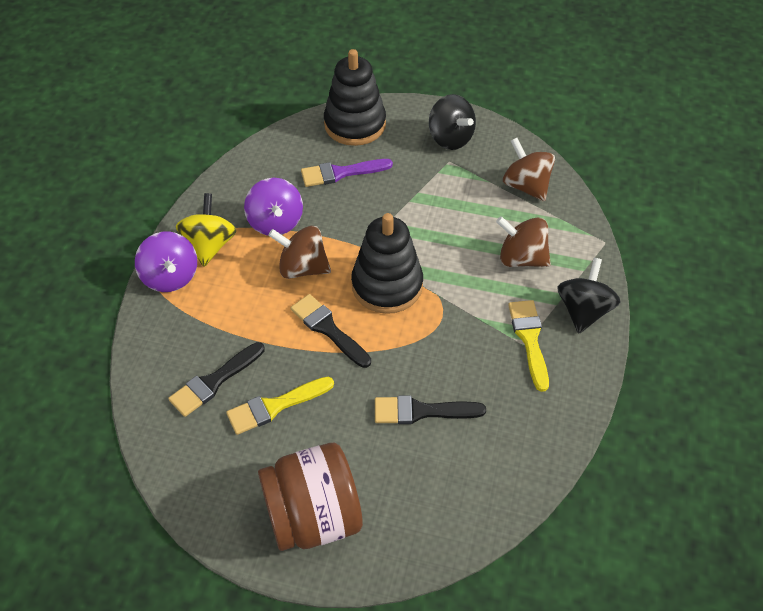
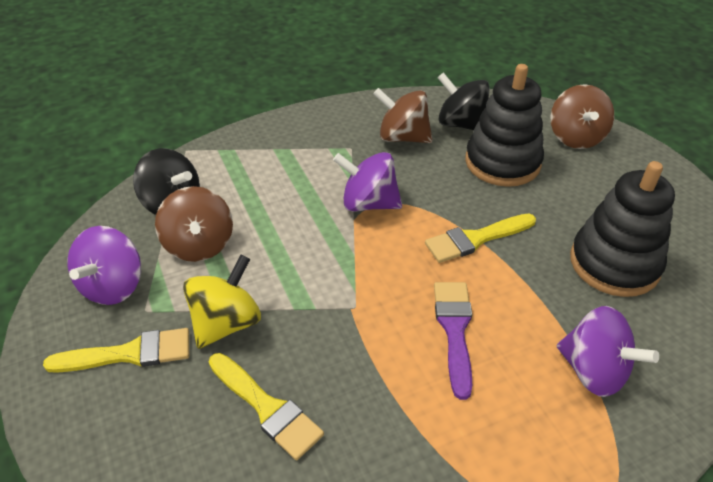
black brush: [168,342,264,417] [290,294,371,368] [375,395,486,424] = 3 -> none = 0
brown jar: [258,443,363,551] = 1 -> none = 0
purple spinning top: [135,232,197,292] [244,178,303,236] = 2 -> [67,226,141,305] [333,152,402,212] [557,306,659,397] = 3
yellow brush: [226,377,334,435] [508,300,549,392] = 2 -> [43,328,189,373] [209,353,324,460] [425,214,536,263] = 3

